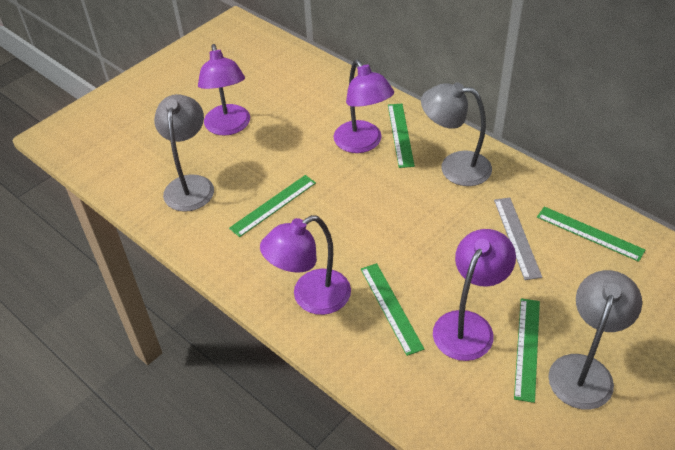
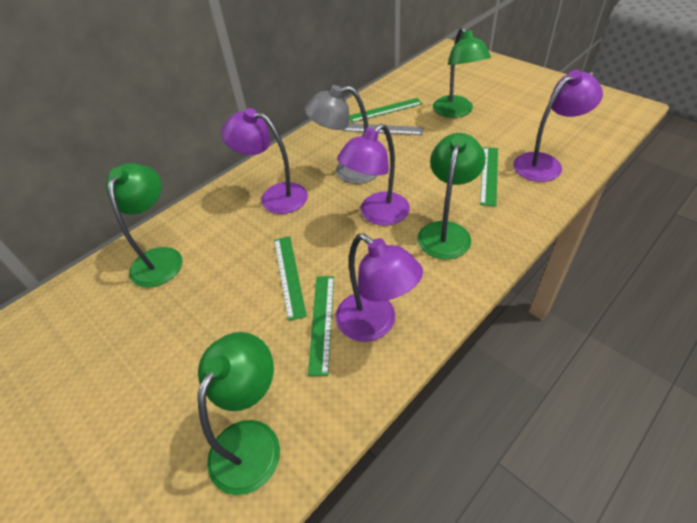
green lamp: none = 0 -> [106,163,182,288] [198,332,280,495] [417,133,486,260] [433,27,491,118] = 4
green ruler: [229,175,316,237] [361,263,424,356] [388,104,415,168] [514,298,540,403] [537,207,645,262] = 5 -> [274,236,307,321] [308,276,334,376] [349,98,423,123] [480,147,498,207] = 4
grey lamp: [154,94,214,212] [421,82,492,186] [548,270,642,410] = 3 -> [305,85,378,184] = 1

